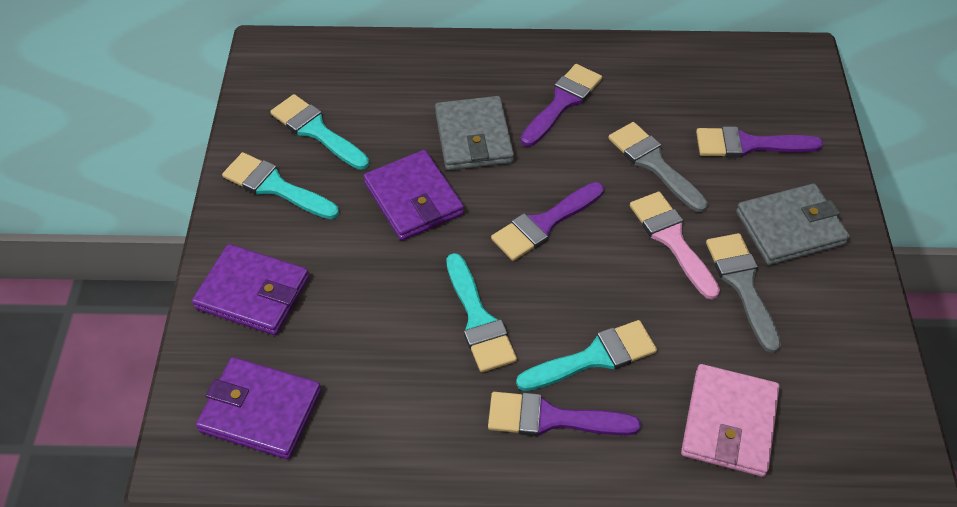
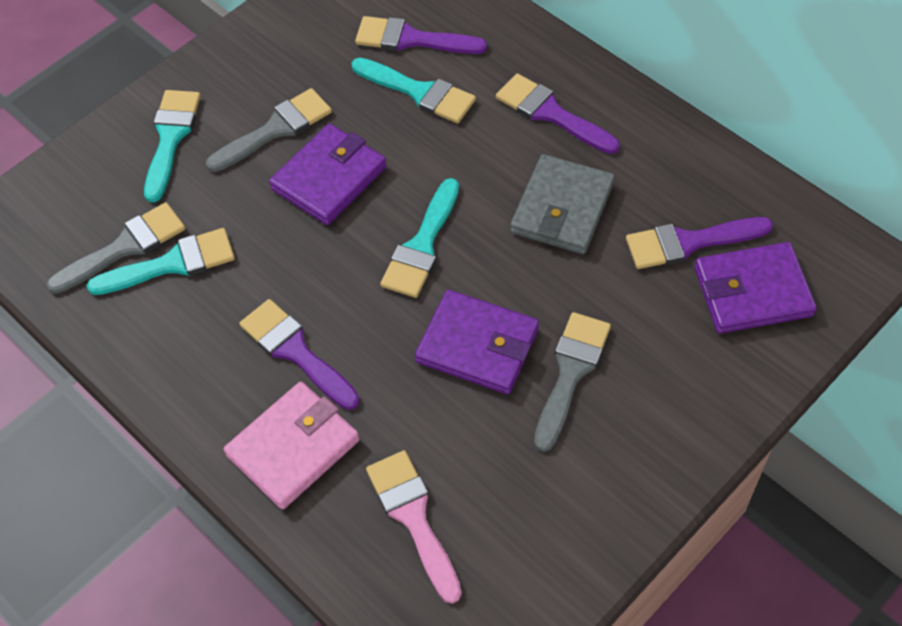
grey brush: [609,122,708,212] [706,233,781,353] = 2 -> [46,202,185,294] [206,88,332,172] [534,312,611,452] = 3
grey wallet: [435,96,514,171] [736,184,850,265] = 2 -> [510,154,614,254] = 1

